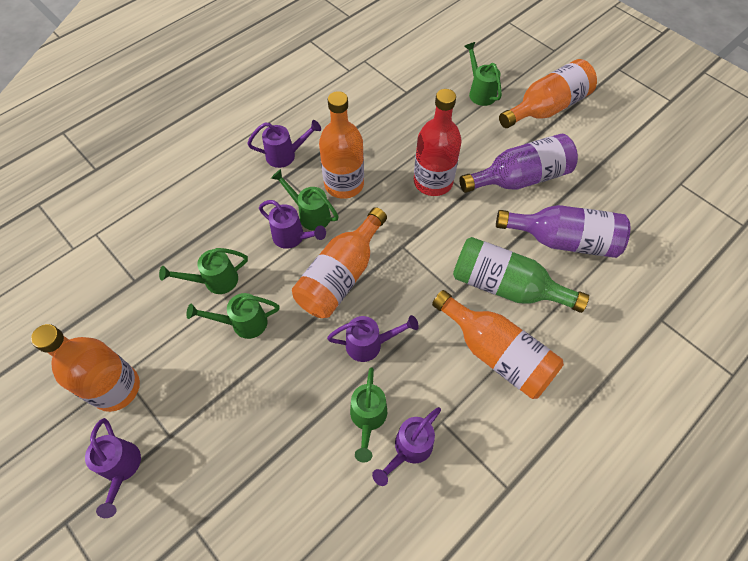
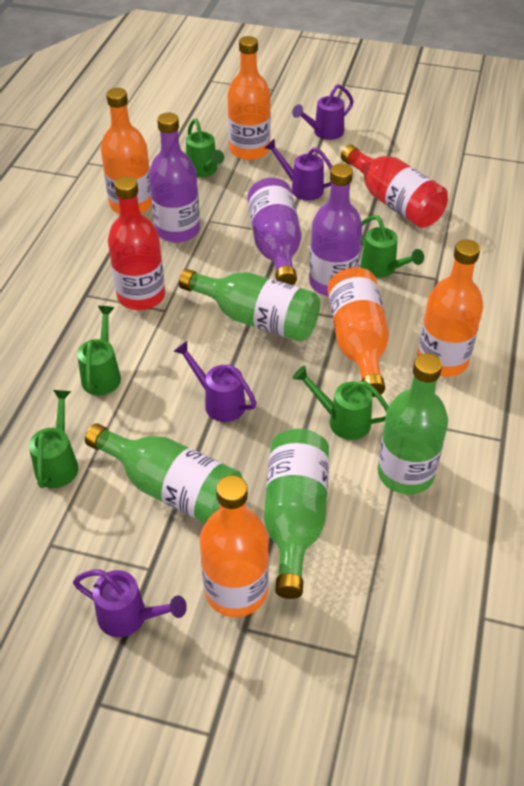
green bottle: [453,237,589,313] = 1 -> [85,423,243,523] [179,269,320,342] [264,429,329,599] [377,353,448,494] = 4
purple bottle: [459,134,578,193] [496,205,630,258] = 2 -> [149,113,200,243] [247,178,302,285] [309,164,363,297] = 3
purple watering can: [85,418,141,518] [247,120,321,168] [259,200,326,249] [327,315,419,362] [372,407,441,486] = 5 -> [73,569,187,637] [173,341,257,422] [264,139,332,200] [292,84,354,140] = 4
red bottle: [414,89,462,196] = 1 -> [108,176,165,310] [341,145,448,228] = 2

